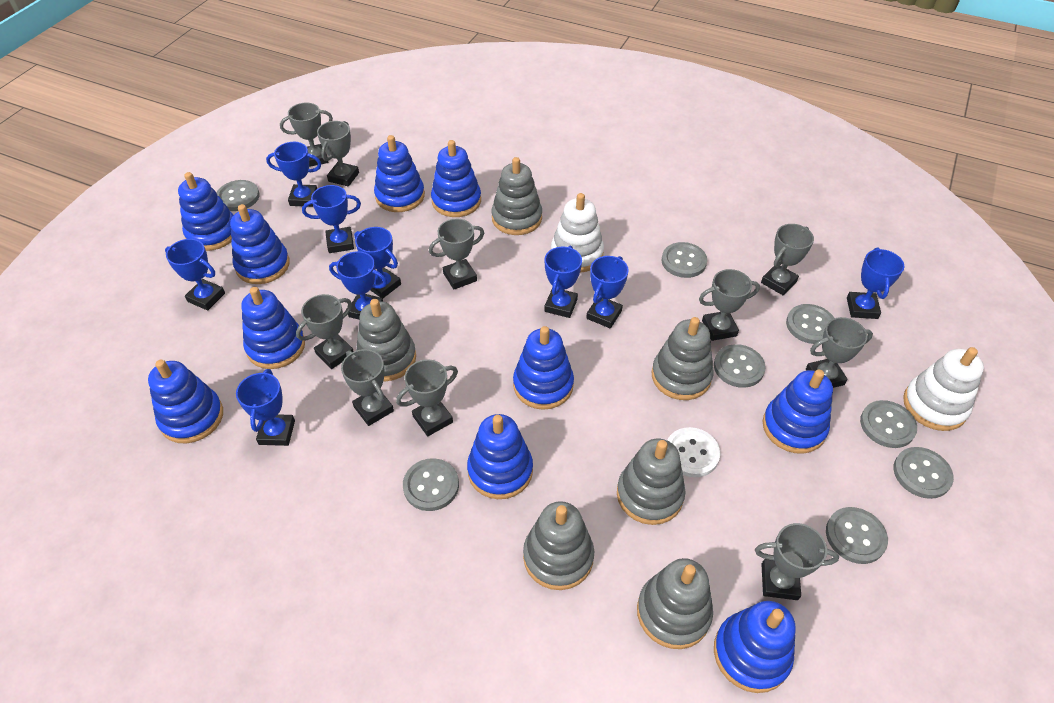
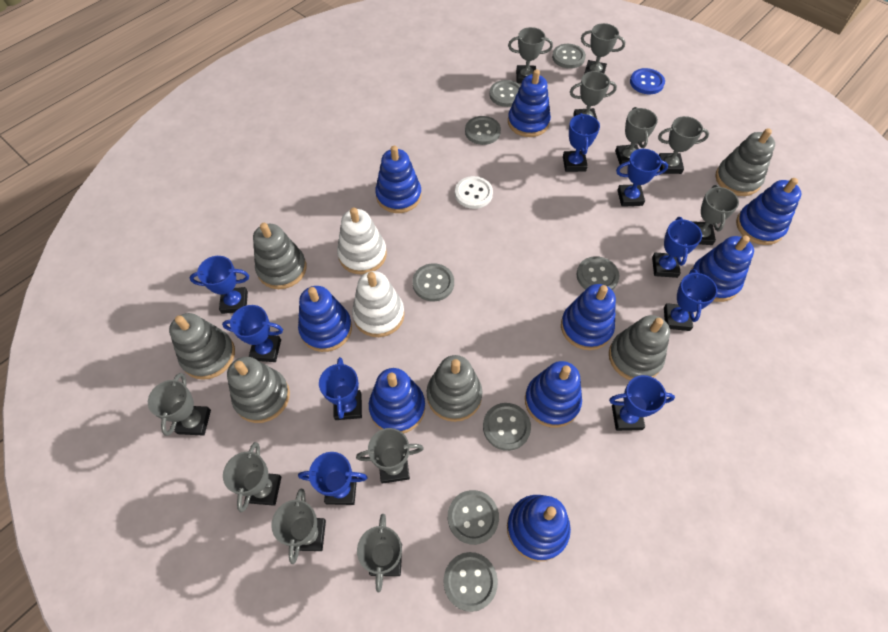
blue button: none = 0 -> [630,68,665,94] = 1
blue stacking toy: [148,360,223,443] [178,172,233,251] [230,204,290,284] [241,287,305,369] [374,135,425,212] [431,140,481,217] [467,414,533,499] [513,326,574,410] [714,601,796,693] [763,369,833,454] = 10 -> [298,286,352,352] [369,368,425,434] [375,146,421,213] [507,495,571,561] [508,69,551,137] [525,361,582,428] [561,284,616,350] [691,235,754,302] [736,178,802,245] = 9
grey trophy: [280,103,333,167] [296,294,354,369] [317,121,359,187] [341,349,394,426] [396,359,458,436] [429,219,484,290] [699,269,760,341] [755,523,839,600] [761,224,814,295] [806,317,873,388] = 10 -> [148,373,211,436] [223,442,281,512] [271,489,326,564] [356,428,424,484] [357,514,402,593] [508,27,553,83] [570,71,617,119] [581,23,625,74] [615,107,658,166] [658,116,709,174] [691,185,739,245] = 11

